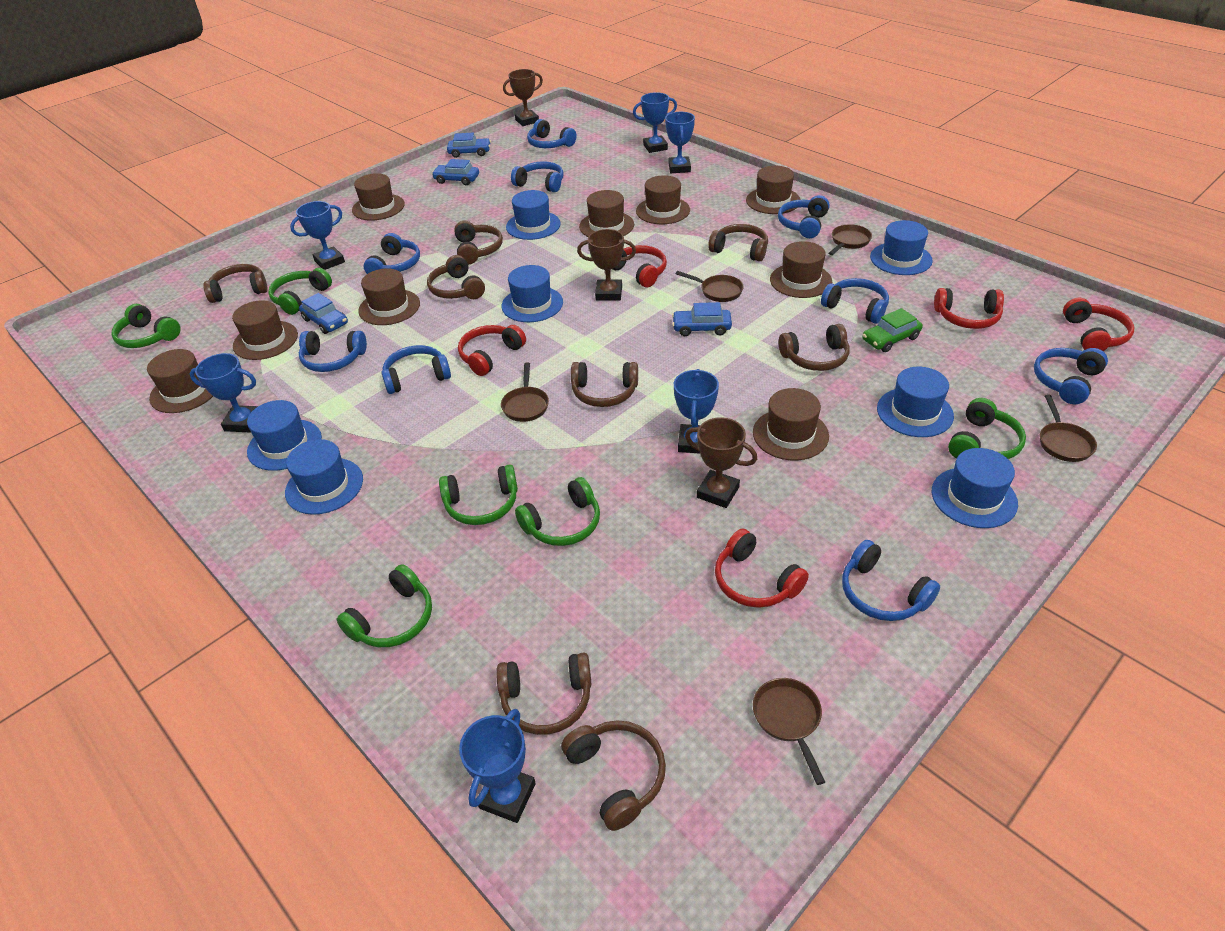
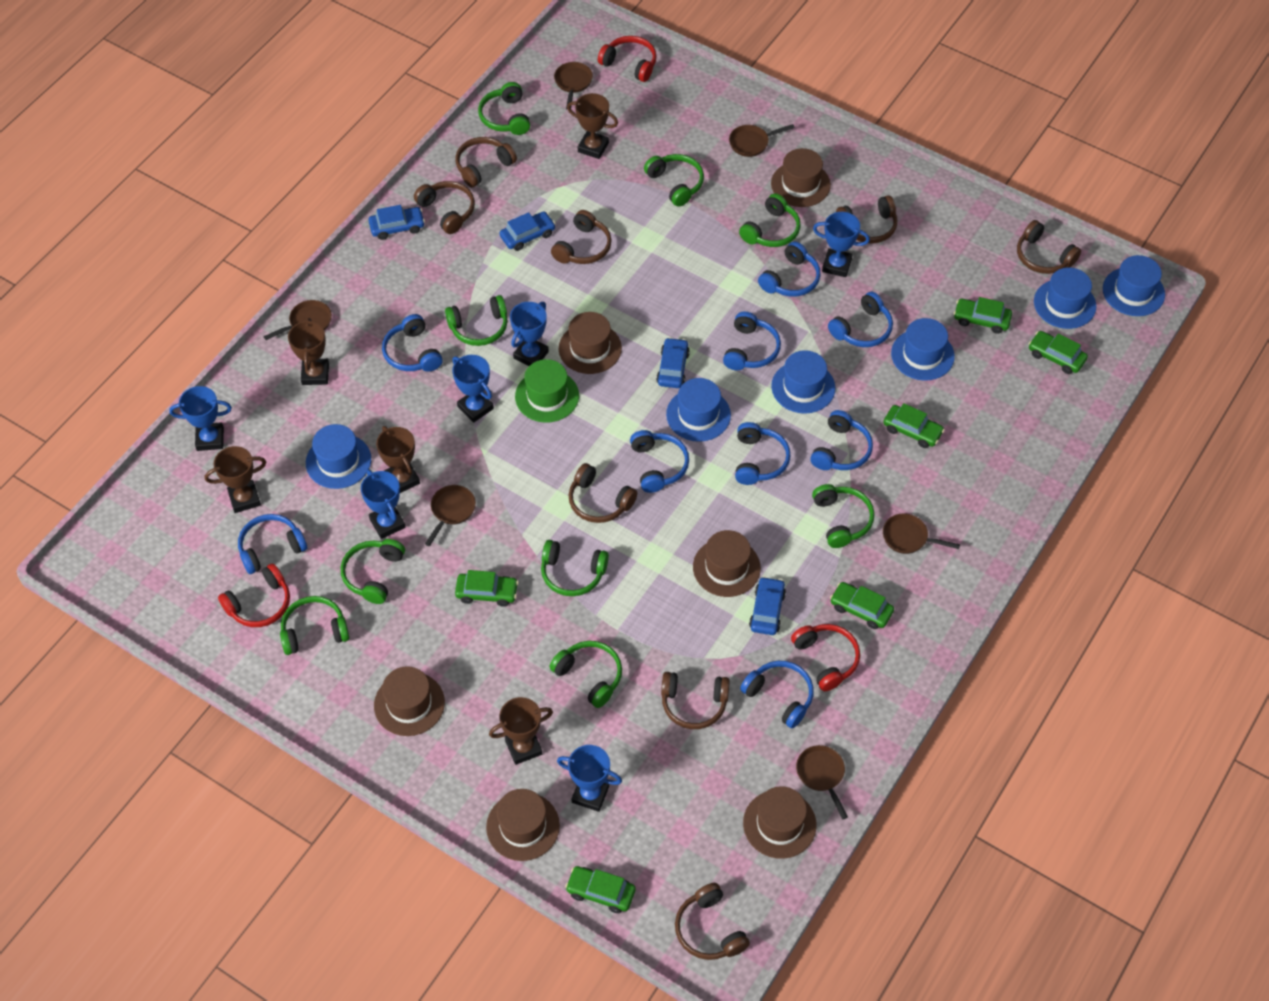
blue hat: [247,400,322,471] [285,439,363,515] [502,265,563,322] [506,190,561,240] [870,220,933,275] [877,367,954,437] [932,448,1018,528] = 7 -> [306,424,371,489] [666,378,731,442] [771,350,835,414] [891,318,955,381] [1034,267,1096,329] [1103,255,1165,316] = 6
brown hat: [147,349,213,413] [232,300,298,360] [352,173,404,221] [358,268,420,325] [579,190,634,237] [636,175,690,224] [746,166,801,214] [753,388,829,460] [770,241,832,298] = 9 -> [374,666,445,736] [486,789,560,861] [559,312,622,374] [693,530,761,597] [743,786,816,859] [771,148,831,207] = 6
brown pan: [501,362,549,422] [676,271,744,302] [753,678,825,785] [828,224,872,255] [1040,395,1097,462] = 5 -> [263,300,332,340] [425,485,476,546] [554,62,593,110] [729,124,795,157] [796,745,848,819] [883,513,960,554] = 6
brown trophy: [503,69,543,126] [577,229,636,301] [685,417,757,508] = 3 -> [205,446,266,513] [288,318,329,385] [376,426,420,493] [489,697,553,765] [567,93,618,159] = 5
green car: [862,308,923,352] = 1 -> [455,570,518,607] [565,866,636,913] [830,582,894,629] [883,403,944,448] [954,297,1012,334] [1029,331,1088,374] = 6
green hat: none = 0 -> [515,359,579,423] = 1
green headphones: [111,304,181,348] [268,268,332,315] [337,564,432,647] [439,465,518,525] [515,477,600,546] [948,398,1026,459] = 6 -> [280,596,349,655] [341,539,405,604] [445,295,508,346] [478,82,530,135] [541,540,609,596] [549,641,622,708] [644,154,704,207] [739,193,801,247] [812,484,875,548] = 9
red headphones: [458,325,526,376] [613,245,667,287] [715,529,809,608] [934,288,1004,329] [1063,297,1134,351] = 5 -> [218,563,290,627] [598,36,657,82] [791,624,860,691] = 3

